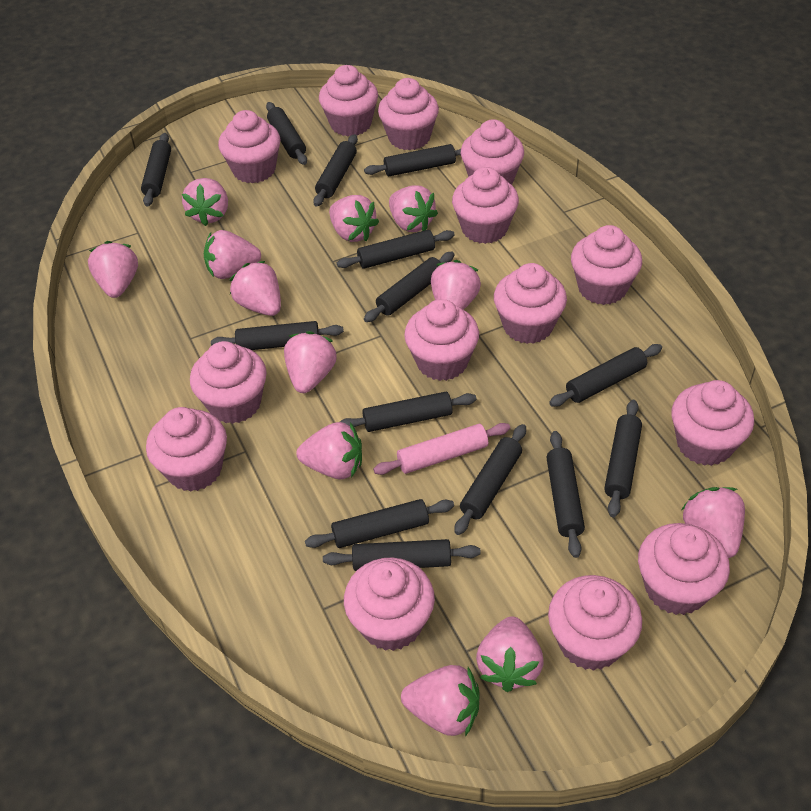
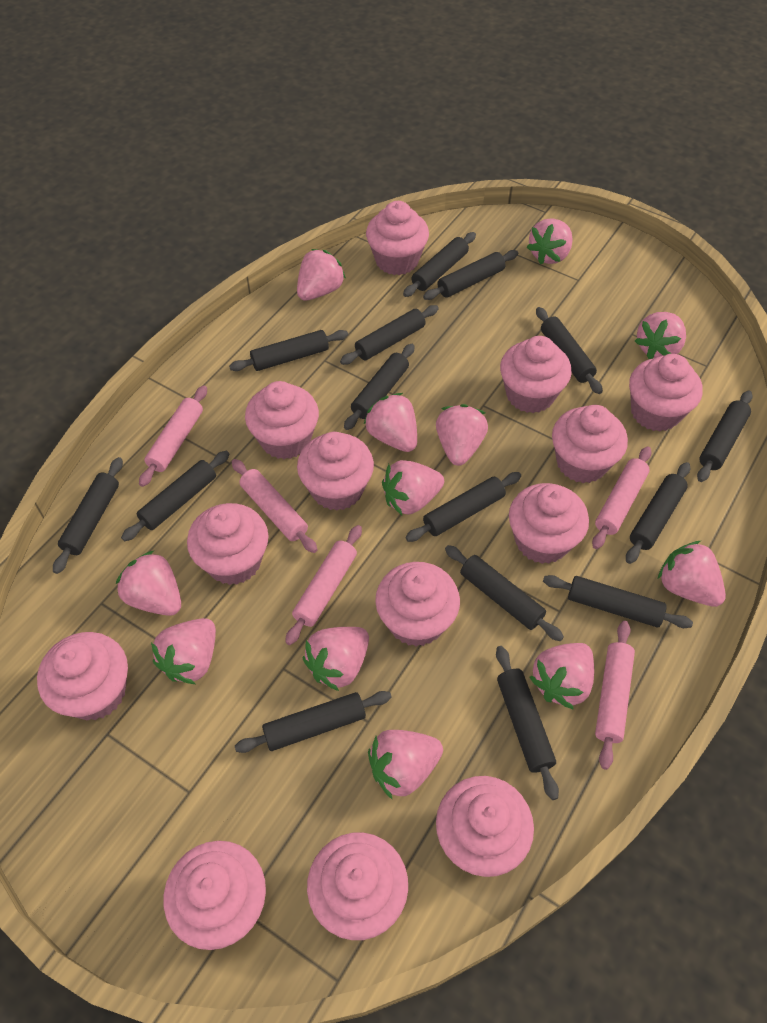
black rolling pin: [141,133,171,207] [211,321,344,350] [266,102,307,165] [305,499,454,548] [313,134,358,207] [323,539,481,571] [337,230,455,269] [340,392,477,432] [364,144,461,176] [364,252,454,322] [454,424,526,535] [546,431,585,558] [549,344,662,407] [604,400,642,517] = 14 -> [53,457,123,574] [121,451,230,541] [229,330,348,371] [235,691,392,753] [340,305,439,365] [344,344,415,430] [403,232,476,297] [405,472,521,542] [423,250,518,300] [445,545,564,641] [496,646,559,800] [536,307,603,394] [543,575,693,628] [626,462,690,564] [697,391,753,482] = 15
pink cupcake: [146,407,227,492] [190,341,267,424] [218,110,281,183] [319,65,378,137] [344,558,435,651] [378,78,439,150] [404,299,479,381] [452,167,519,244] [460,119,524,185] [494,263,567,344] [548,575,642,671] [571,225,642,305] [638,523,730,615] [672,380,754,466] = 14 -> [37,632,128,721] [164,841,266,950] [187,503,268,585] [245,381,319,459] [297,432,374,511] [307,832,408,940] [366,201,429,275] [375,562,460,647] [436,776,534,877] [500,336,572,413] [509,483,589,564] [552,405,628,483] [629,354,703,431] = 13
pink rolling pin: [373,423,510,475] = 1 -> [139,385,207,487] [232,459,317,553] [285,525,362,645] [592,446,652,549] [595,621,635,770] = 5

